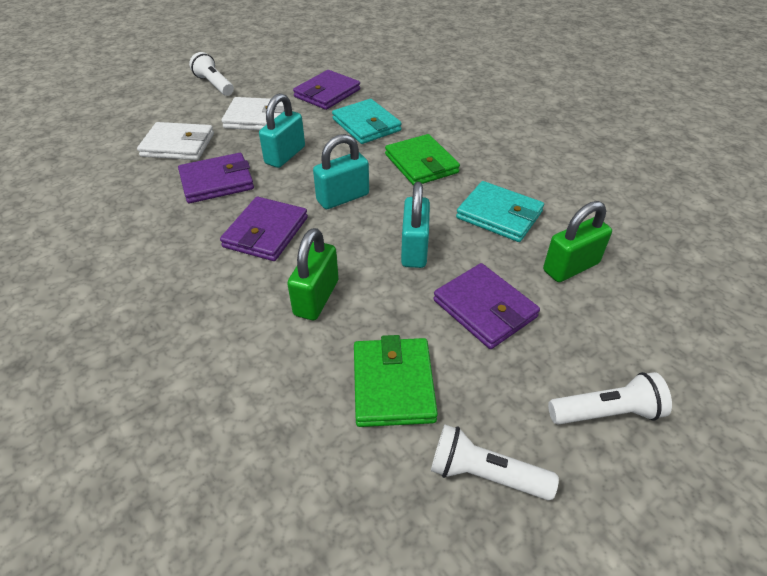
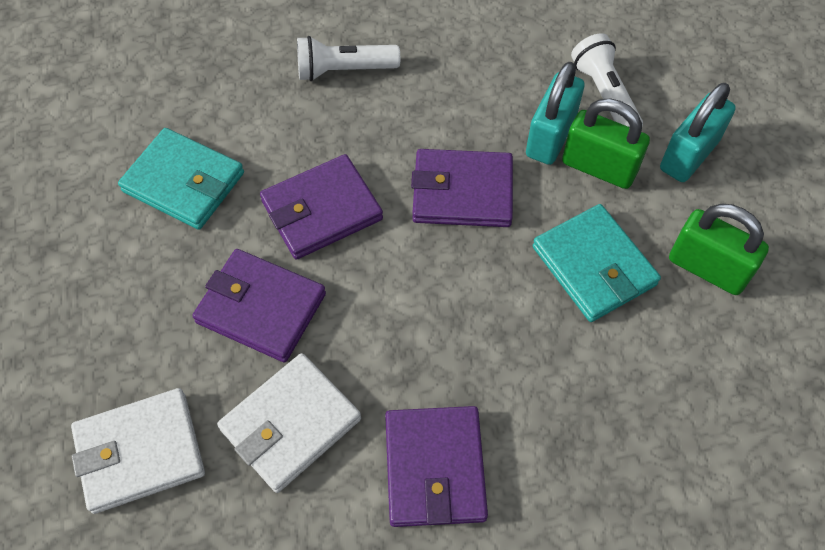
green wallet: [354,335,438,427] [385,134,460,186] = 2 -> none = 0
turquoise padlock: [259,93,305,168] [313,134,369,209] [401,182,430,268] = 3 -> [526,62,585,165] [660,83,736,182] = 2
white flashlight: [189,52,234,96] [431,424,559,500] [548,372,672,425] = 3 -> [297,36,400,81] [571,33,643,127] = 2

